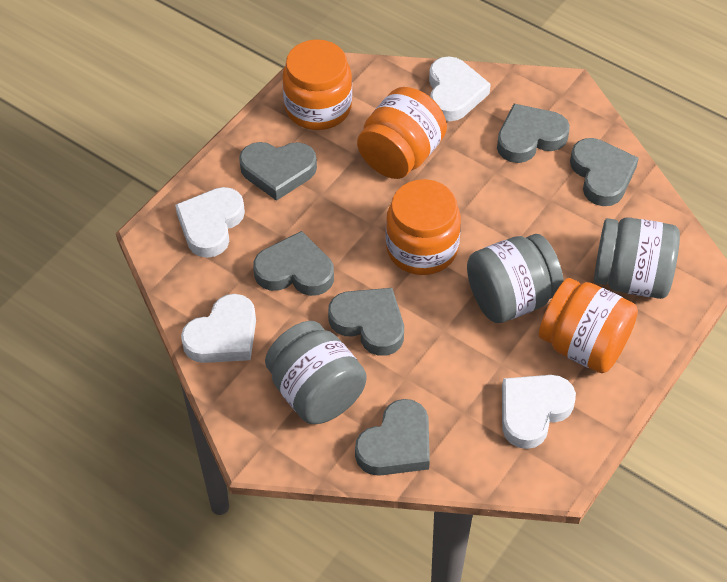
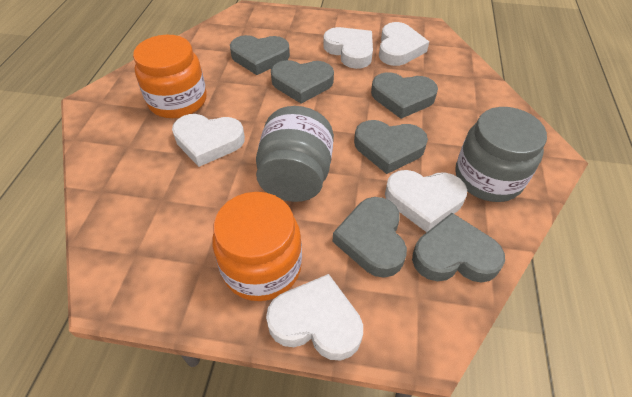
grey jar: [265,321,367,424] [467,234,564,323] [594,217,680,299] = 3 -> [256,106,334,202] [455,107,547,202] = 2
orange jar: [282,39,352,130] [357,87,447,179] [386,179,461,275] [539,278,638,373] = 4 -> [133,35,207,118] [212,192,302,301] = 2
white heart: [175,187,245,258] [181,294,256,363] [429,56,491,121] [502,375,576,449] = 4 -> [172,114,245,167] [266,274,363,360] [323,27,373,69] [379,22,429,66] [385,170,467,232] = 5

